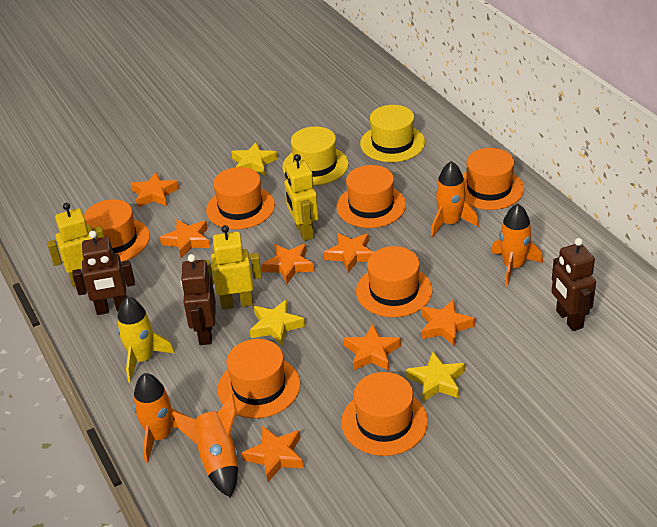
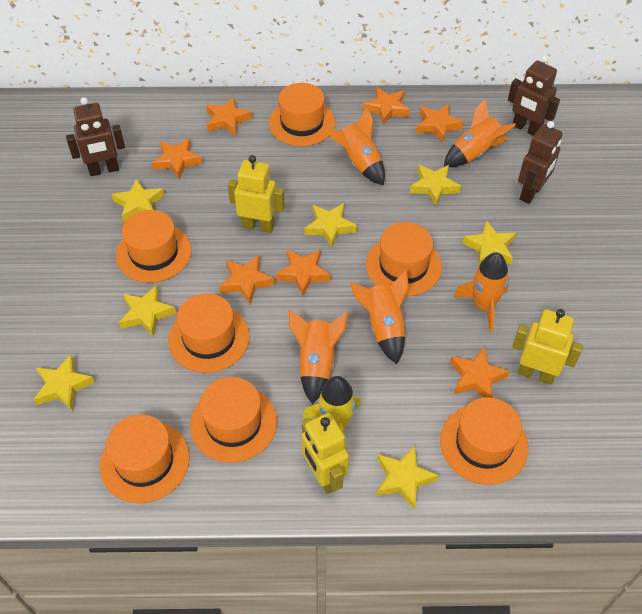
orange rocket: [133,373,188,463] [173,393,238,498] [431,161,479,238] [491,204,543,287] = 4 -> [289,309,348,404] [325,107,385,185] [350,270,409,364] [444,100,516,167] [453,252,509,332] = 5
yellow hat: [283,126,349,186] [360,105,425,162] = 2 -> none = 0
yellow star: [231,142,278,175] [250,299,305,345] [406,351,465,402] = 3 -> [33,355,95,410] [111,178,164,222] [119,285,176,337] [304,203,357,247] [376,445,439,509] [410,165,461,206] [463,220,516,267] = 7

